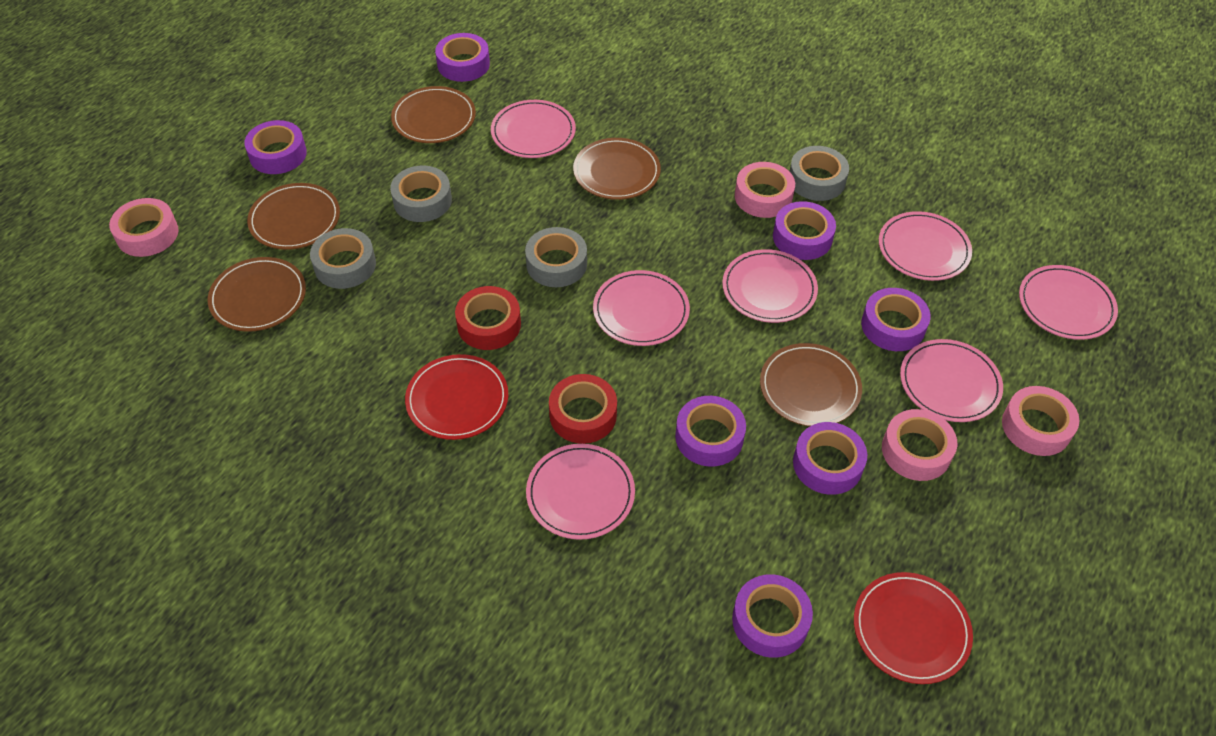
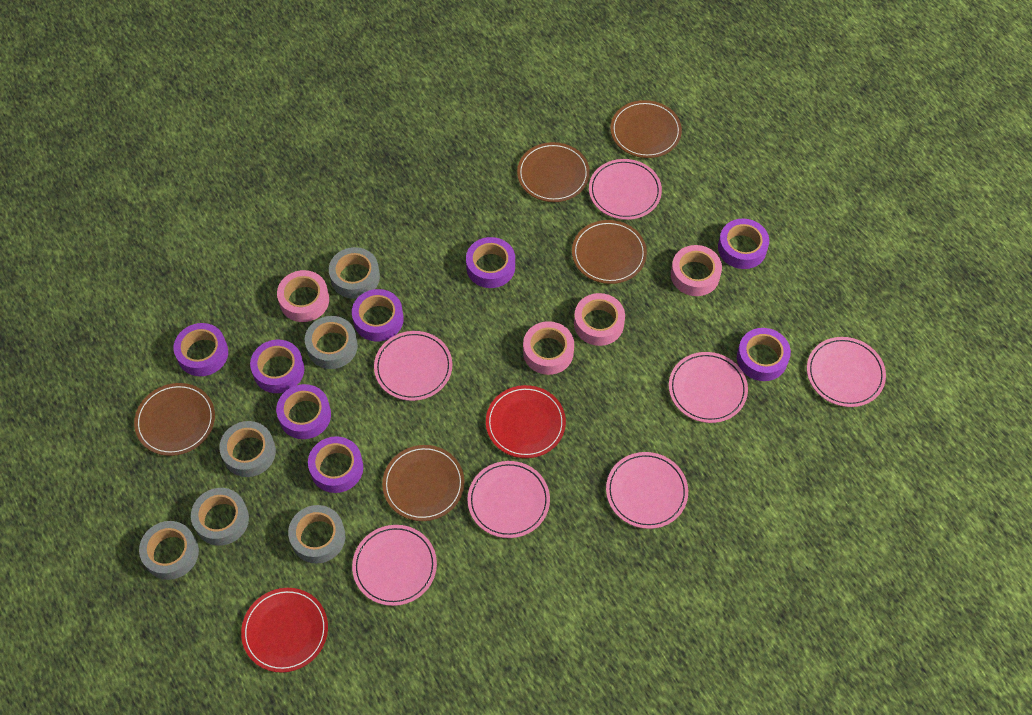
grey tape: [310,228,376,289] [390,166,452,222] [525,227,587,287] [789,146,849,201] = 4 -> [139,521,199,580] [191,488,249,546] [219,421,276,477] [288,505,345,564] [305,316,358,369] [329,247,380,299] = 6
purple tape: [244,120,307,174] [435,33,490,82] [675,396,746,467] [732,574,813,658] [773,201,836,260] [793,422,867,495] [861,288,931,351] = 7 -> [173,323,228,376] [250,340,304,393] [276,384,331,439] [308,436,363,493] [352,289,404,341] [466,237,515,288] [718,219,769,269] [737,328,791,381] = 8
red tape: [455,286,521,350] [549,374,617,444] = 2 -> none = 0

